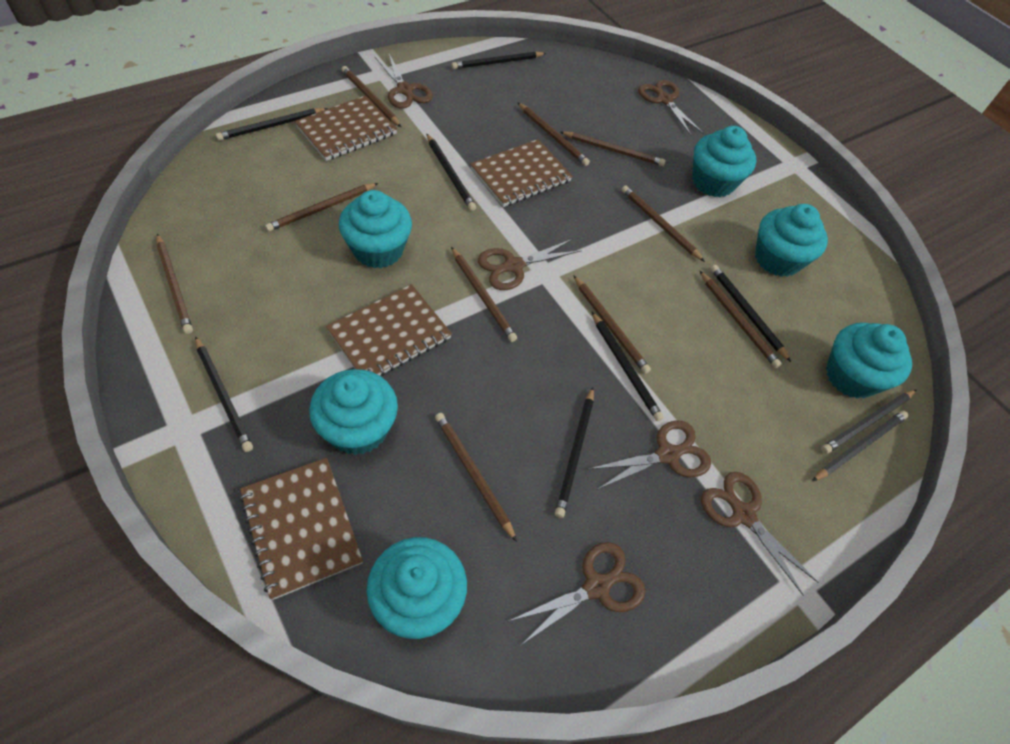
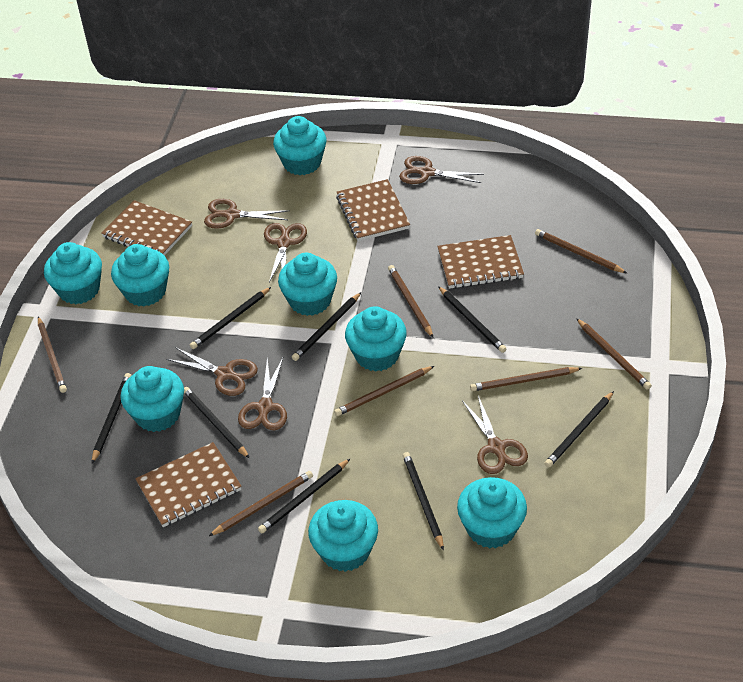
black pencil: [195,336,253,452] [216,108,328,141] [427,134,476,211] [452,51,546,69] [555,387,594,518] [592,312,664,421] [710,265,791,362] [812,411,908,481] [821,390,916,454] = 9 -> [92,373,132,463] [184,387,250,459] [190,287,271,349] [258,459,350,533] [292,292,361,361] [403,452,444,551] [438,286,506,353] [545,391,614,468] = 8
brown pencil: [156,234,193,334] [265,183,378,232] [341,66,401,127] [435,413,517,542] [451,247,517,342] [518,103,590,166] [561,131,666,166] [573,275,651,374] [622,185,705,262] [700,271,782,368] = 10 -> [38,317,67,393] [209,471,313,536] [334,366,434,416] [388,265,433,337] [470,367,582,391] [535,229,627,273] [576,318,652,390] = 7
turquoise cupcake: [309,369,398,455] [339,190,412,268] [367,537,467,639] [692,126,756,197] [755,204,828,277] [826,323,912,399] = 6 -> [44,242,102,304] [111,244,169,307] [121,366,184,432] [273,116,326,175] [278,253,337,316] [308,500,378,572] [345,306,407,372] [457,477,527,549] = 8

